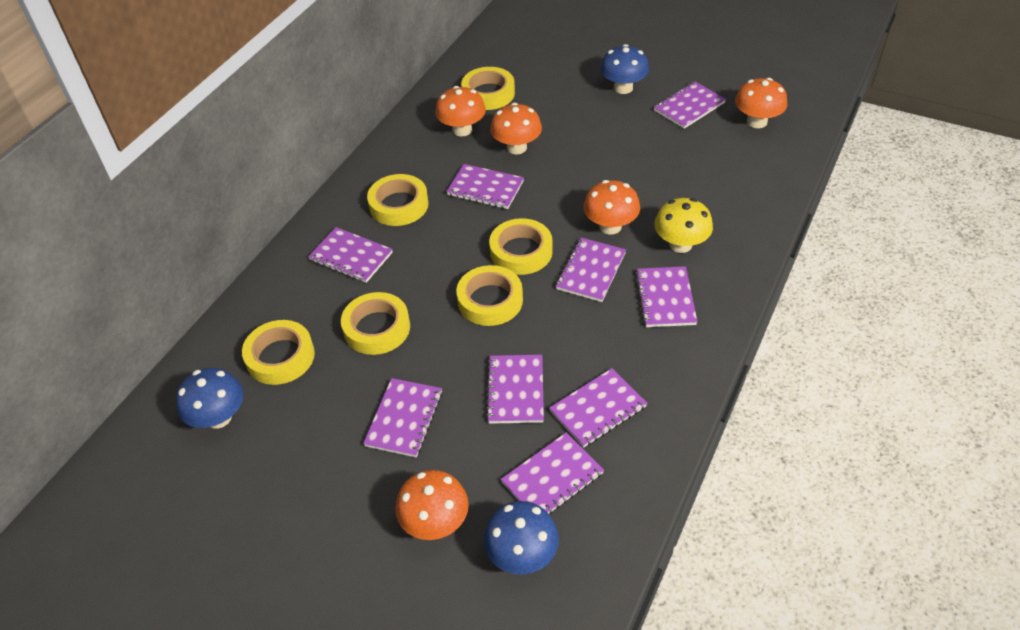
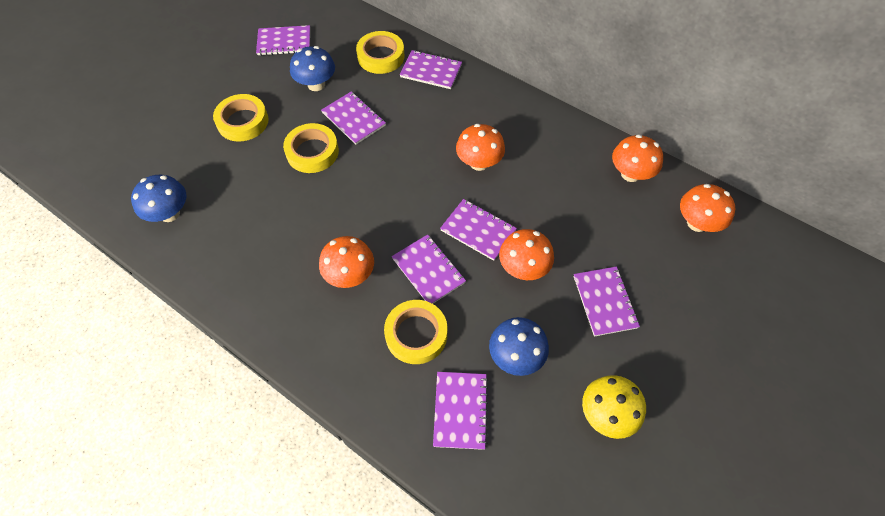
purple notebook: [308,227,393,283] [363,378,442,457] [446,164,524,209] [486,355,544,424] [501,432,604,514] [549,368,647,448] [556,237,626,302] [635,266,697,327] [654,82,726,129] = 9 -> [256,25,310,56] [321,91,386,145] [392,234,466,304] [400,50,462,89] [433,372,488,450] [440,199,517,261] [574,266,640,337] = 7
yellow tape: [242,320,315,385] [341,292,410,355] [367,174,429,226] [456,265,523,326] [461,67,515,110] [489,218,553,275] = 6 -> [213,94,268,142] [283,123,339,173] [356,31,405,74] [384,300,447,364] = 4

